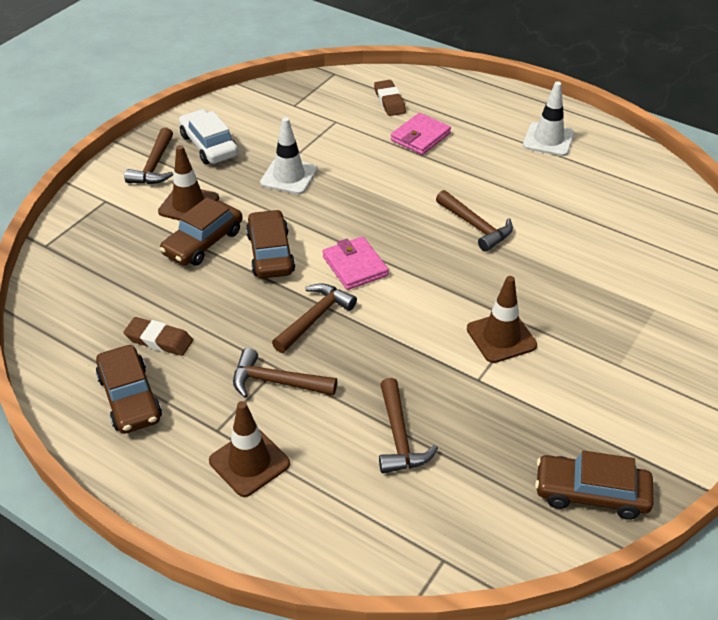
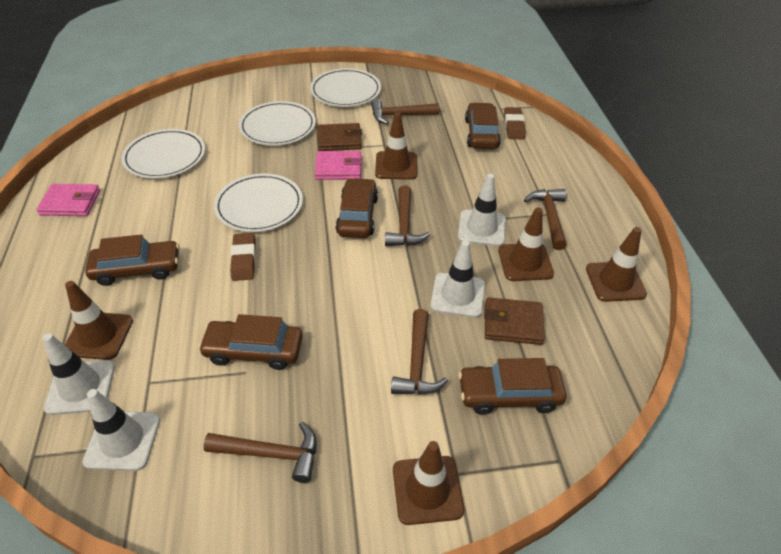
brown car: [96,345,162,434] [160,197,243,266] [246,209,295,279] [535,451,654,520] = 4 -> [85,235,179,286] [198,314,303,370] [336,178,378,238] [458,358,566,415] [465,103,501,149] = 5
brown traffic cone: [158,145,219,221] [209,401,290,497] [467,276,537,363] = 3 -> [65,281,133,360] [375,112,417,180] [393,441,464,525] [498,207,554,281] [586,227,647,302] = 5
brown wallet: none = 0 -> [318,123,362,151] [484,297,545,345] = 2
white car: [179,109,238,164] = 1 -> none = 0
white plate: none = 0 -> [121,129,205,179] [214,174,303,232] [239,101,316,146] [310,68,381,107] = 4
white traffic cone: [260,117,317,194] [523,81,574,156] = 2 -> [42,333,115,415] [82,389,160,471] [430,240,485,318] [458,174,506,246] = 4

